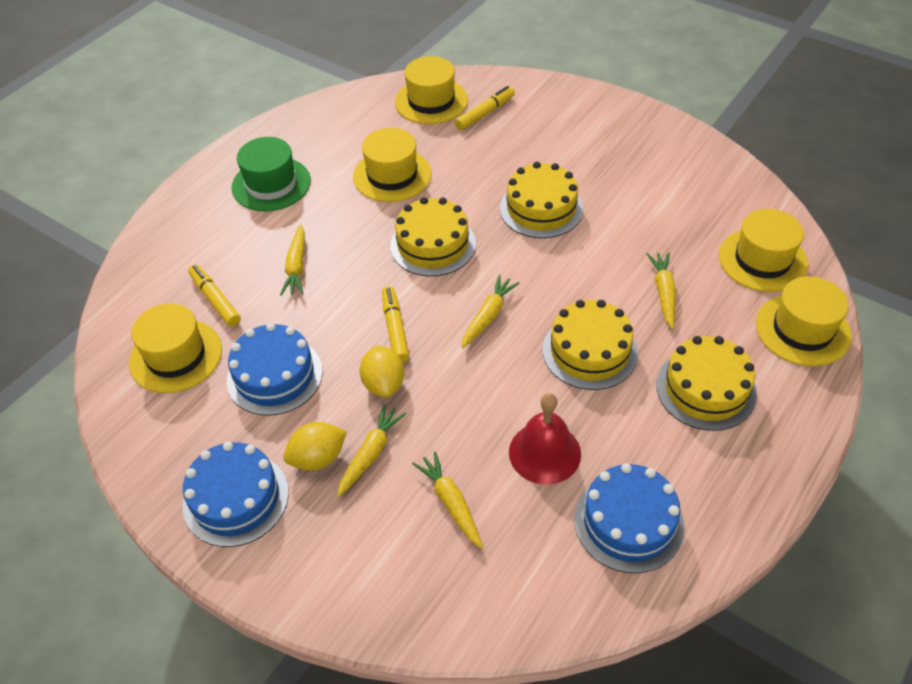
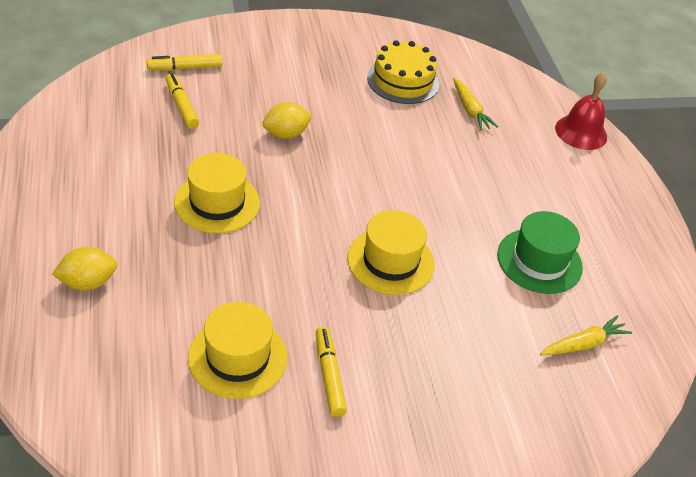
blue cake: [183,442,289,547] [227,323,323,416] [574,463,684,573] = 3 -> none = 0
yellow cake: [390,197,476,276] [500,162,583,238] [543,300,638,390] [656,336,757,431] = 4 -> [367,40,439,104] = 1
yellow carrot: [280,224,305,296] [337,404,406,497] [412,451,483,549] [461,275,520,349] [647,252,676,329] = 5 -> [453,78,498,131] [540,315,632,356] = 2
yellow hat: [129,303,222,393] [353,128,432,202] [395,56,468,124] [719,209,808,292] [756,276,852,366] = 5 -> [174,153,260,233] [188,302,287,399] [347,210,435,295] = 3

